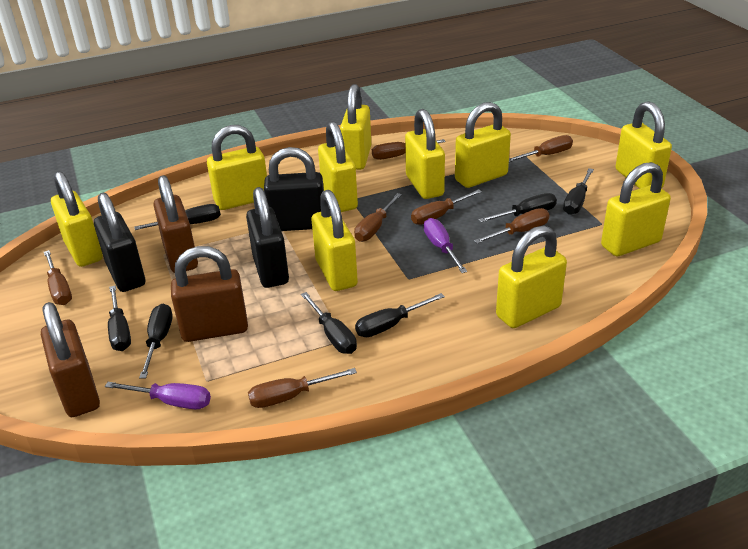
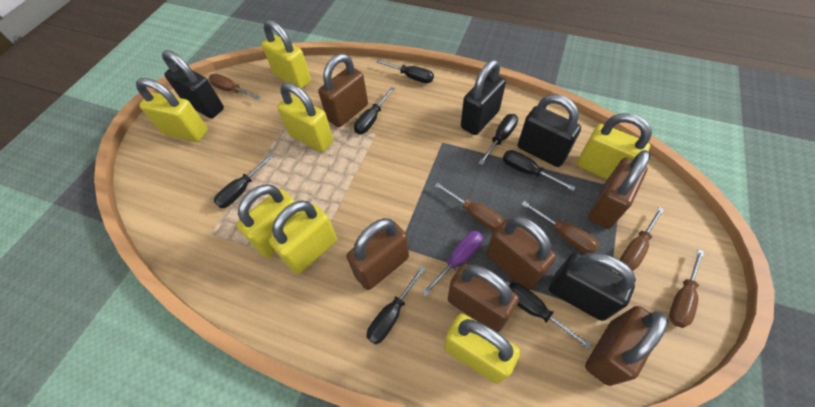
black padlock: [94,192,145,292] [246,187,289,288] [264,147,324,231] = 3 -> [162,50,224,118] [461,60,506,135] [518,94,581,167] [549,252,636,321] = 4
brown padlock: [41,302,100,417] [153,175,198,273] [171,246,248,342] = 3 -> [318,54,368,127] [346,218,409,290] [448,264,519,332] [486,216,556,290] [585,306,668,386] [588,150,650,229] = 6
brown screwdriver: [44,250,72,305] [248,368,357,408] [354,193,402,242] [372,139,446,160] [411,189,482,225] [474,208,549,244] [509,135,573,162] = 7 -> [209,74,261,100] [435,182,503,231] [521,201,599,254] [620,207,664,271] [669,249,704,328] = 5
purple screwdriver: [105,382,211,409] [424,218,467,273] = 2 -> [422,231,483,296] = 1
yellow padlock: [51,171,103,267] [207,125,267,210] [312,190,358,291] [318,121,358,212] [340,84,371,170] [405,109,445,199] [455,102,511,188] [496,225,567,328] [601,162,671,256] [615,101,672,189] = 10 -> [136,78,208,142] [236,184,301,258] [262,20,311,89] [269,201,337,274] [277,82,333,152] [444,314,520,384] [577,113,652,179] = 7

